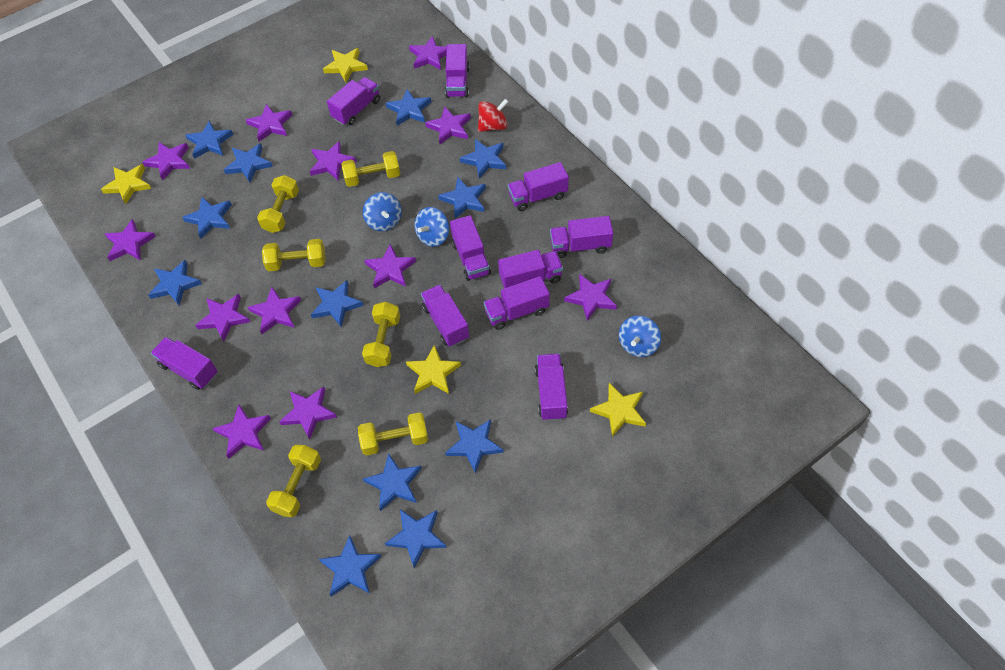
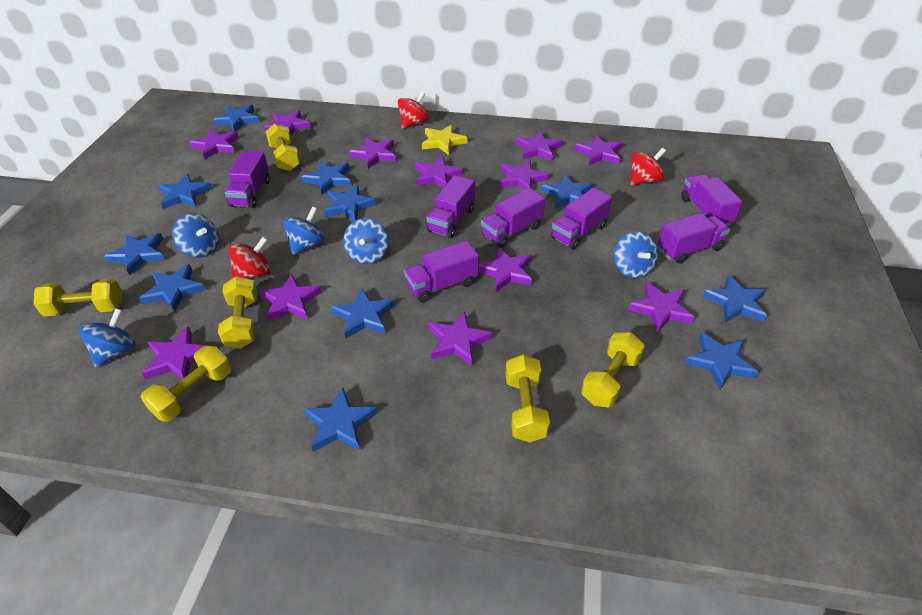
blue spinning top: [363,192,402,231] [415,207,449,247] [619,316,661,357] = 3 -> [79,308,136,367] [172,213,219,258] [283,206,325,255] [343,218,389,264] [614,231,658,278] = 5
blue star: [148,260,202,306] [182,197,232,239] [185,120,233,159] [224,143,273,183] [311,280,364,328] [319,535,382,597] [363,453,422,511] [385,509,447,568] [386,89,431,126] [438,177,486,219] [445,419,504,474] [460,139,506,179] = 12 -> [104,233,165,275] [139,264,206,312] [158,174,212,209] [213,105,260,132] [302,161,351,195] [304,388,378,452] [324,185,376,221] [331,288,395,339] [541,174,592,209] [685,332,759,390] [702,275,767,323] = 11
purple truck: [151,337,218,390] [327,77,380,125] [421,285,469,347] [445,44,470,98] [450,215,491,281] [484,276,550,330] [498,250,563,288] [508,162,569,211] [535,354,568,421] [550,216,613,258] = 10 -> [225,151,270,208] [404,241,479,302] [427,175,475,238] [481,188,545,248] [551,188,613,249] [658,213,730,264] [681,174,742,226] = 7
red spinning top: [478,99,509,132] = 1 -> [228,237,271,279] [398,92,429,129] [630,148,666,185] = 3
yellow star: [101,164,152,204] [323,48,368,82] [406,345,461,394] [590,383,646,437] = 4 -> [422,125,467,155] = 1

